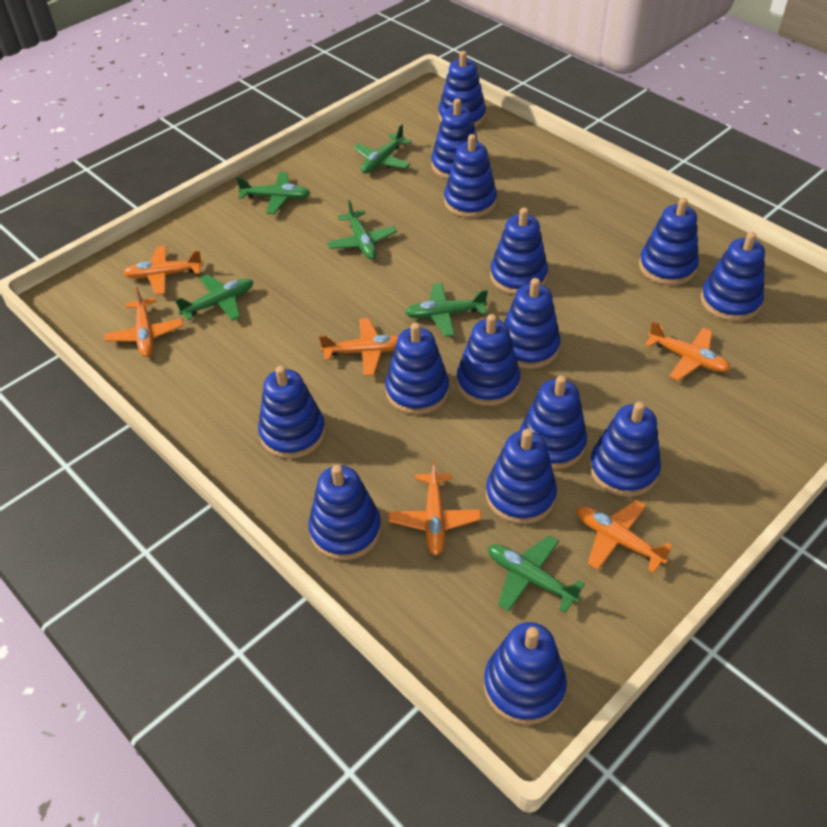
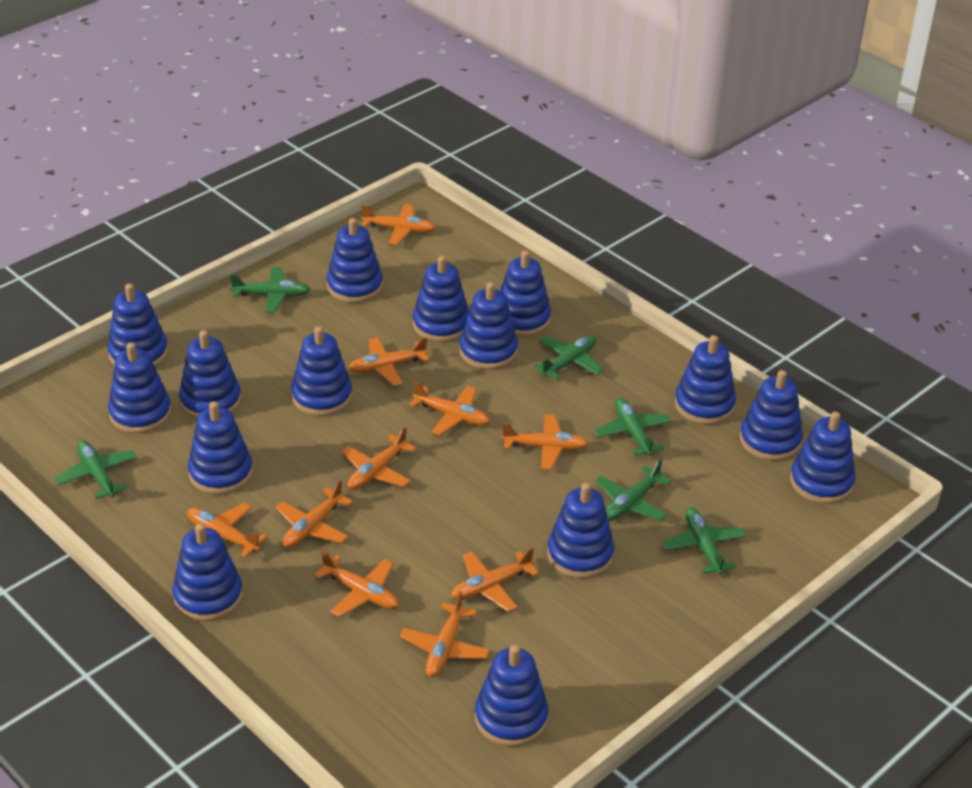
orange plane: [105,287,183,357] [123,245,203,295] [319,318,398,376] [389,460,481,556] [576,500,673,573] [645,321,731,381] = 6 -> [187,503,267,557] [275,479,353,548] [314,550,399,617] [342,426,417,490] [348,337,429,386] [361,204,436,245] [400,591,490,677] [409,381,490,435] [451,547,539,612] [502,414,589,470] = 10

